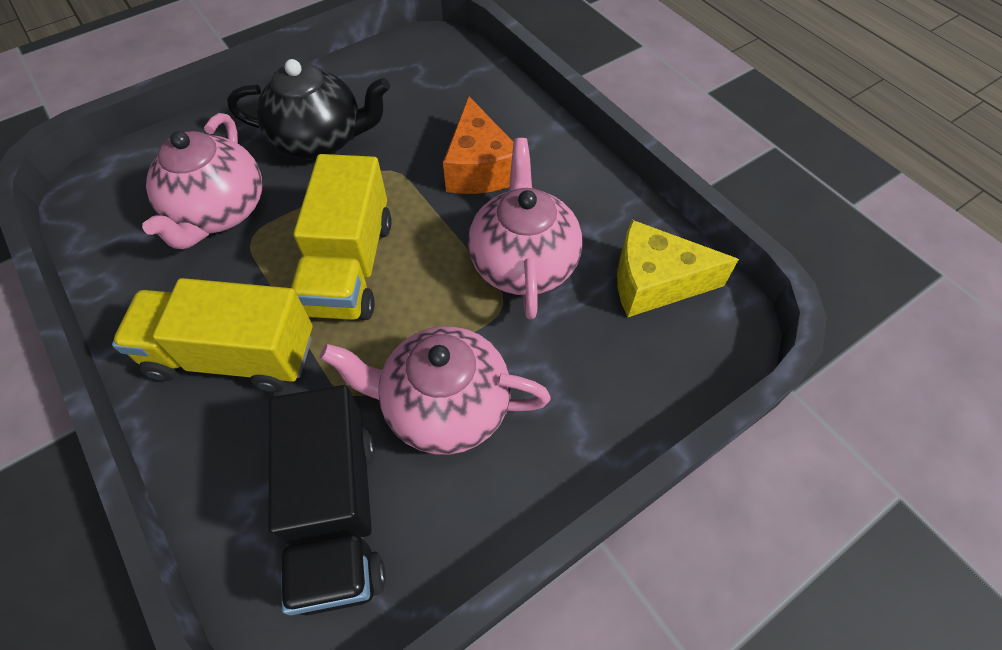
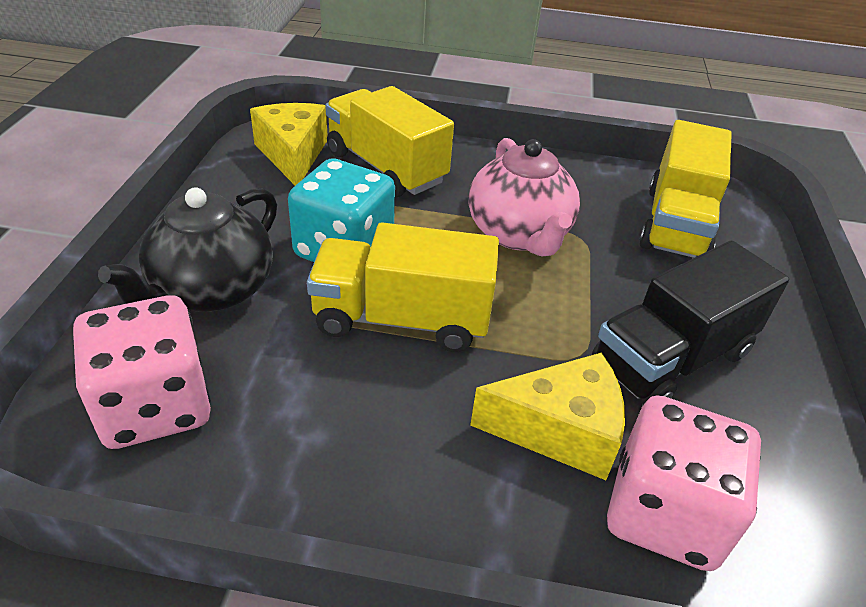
orange cheese: [443,96,513,194] = 1 -> none = 0
pink dice: none = 0 -> [73,295,211,449] [607,396,761,571] = 2
pink teapot: [142,113,262,249] [320,326,551,455] [468,138,582,320] = 3 -> [468,138,580,256] = 1
turquoise dice: none = 0 -> [288,158,395,262] = 1
yellow cheese: [617,220,739,317] = 1 -> [250,103,327,185] [470,352,625,480] = 2
yellow truck: [112,278,312,392] [291,154,392,320] = 2 -> [307,222,499,352] [325,86,454,197] [639,120,732,258] = 3

